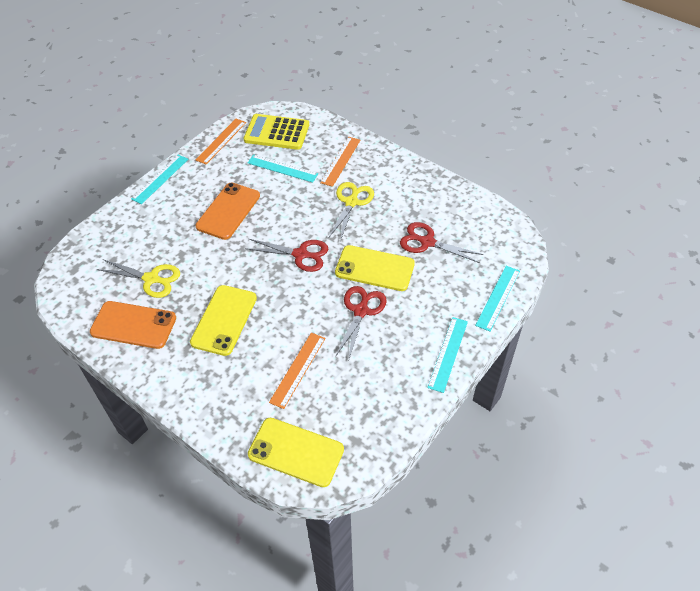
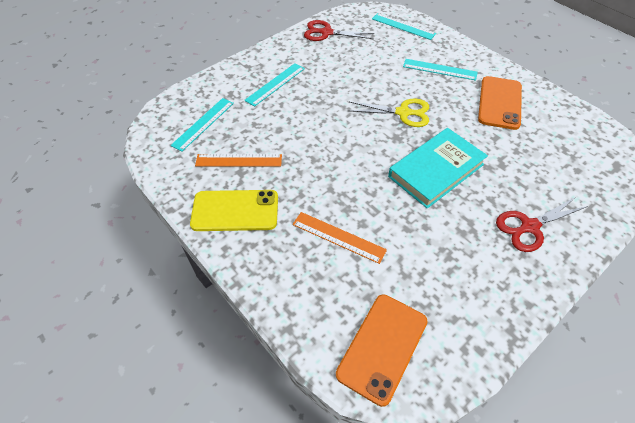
orange ruler: [196,119,246,164] [269,333,325,409] [320,137,360,187] = 3 -> [195,154,282,167] [293,212,387,264] = 2
red scissors: [245,239,328,272] [335,286,387,359] [400,222,484,263] = 3 -> [304,20,375,41] [496,197,588,252] = 2
turquoise book: none = 0 -> [388,128,488,209] = 1
yellow calculator: [244,114,309,150] = 1 -> none = 0
yellow phone: [190,285,257,356] [248,418,344,487] [335,245,415,291] = 3 -> [190,190,278,231] = 1
yellow scissors: [97,259,180,298] [329,182,374,241] = 2 -> [347,99,429,127] = 1

